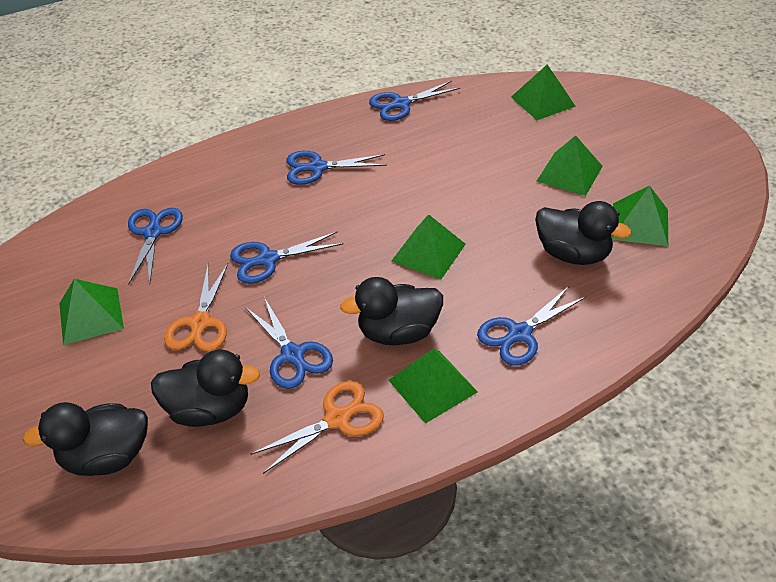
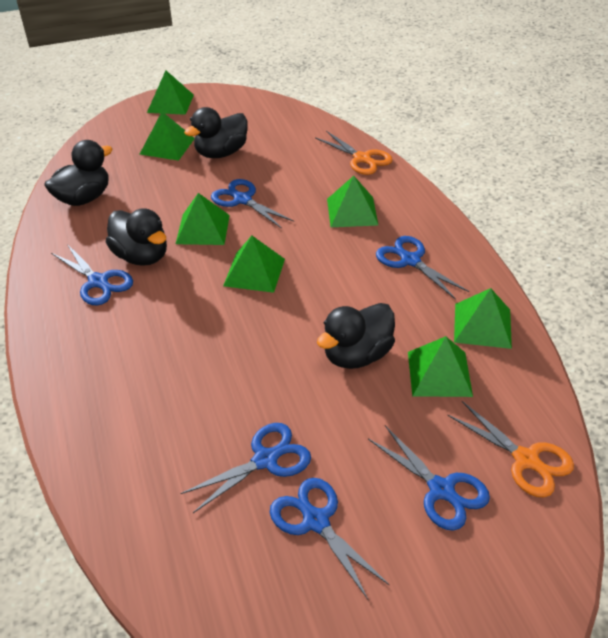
green pyramid: [59,279,124,345] [388,349,478,424] [391,214,466,279] [511,64,576,120] [537,135,603,196] [611,186,668,246] = 6 -> [140,112,195,161] [147,71,194,115] [176,193,230,245] [223,236,285,293] [327,176,378,227] [408,336,473,397] [454,288,512,349] = 7

